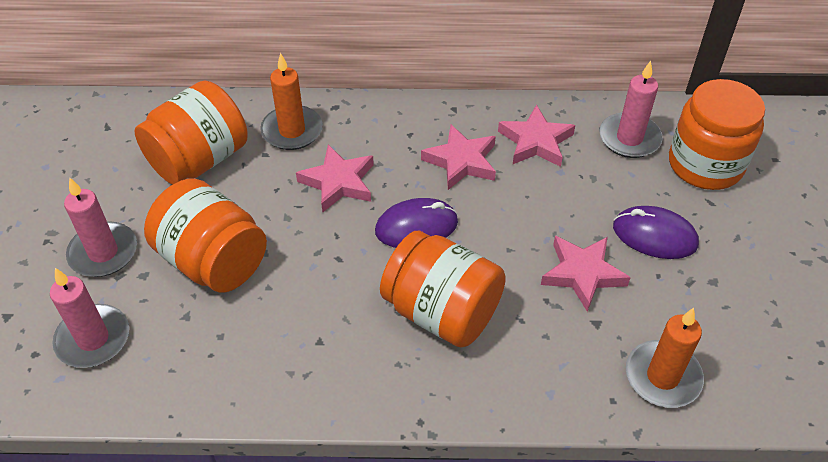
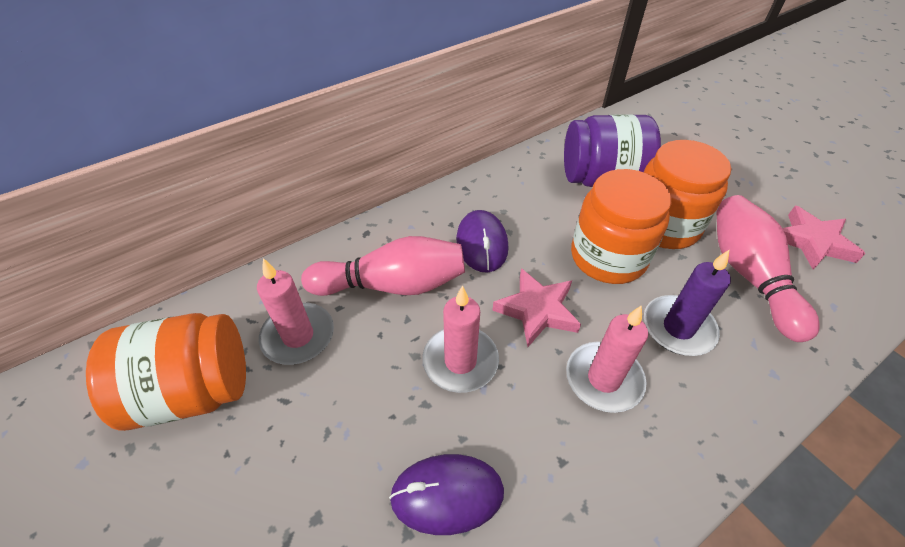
orange candle: [260,53,323,150] [626,308,704,408] = 2 -> none = 0
orange jar: [134,80,248,184] [144,178,267,293] [380,231,506,348] [669,79,765,190] = 4 -> [86,313,246,431] [571,169,671,284] [644,140,731,249] = 3
pink bowling pin: none = 0 -> [301,236,465,296] [716,195,820,342] = 2
pink star: [296,145,374,213] [421,125,496,190] [498,104,575,167] [541,236,631,312] = 4 -> [492,268,581,347] [782,206,866,270] = 2
purple candle: none = 0 -> [644,250,731,356] = 1
purple jar: none = 0 -> [564,114,661,187] = 1

